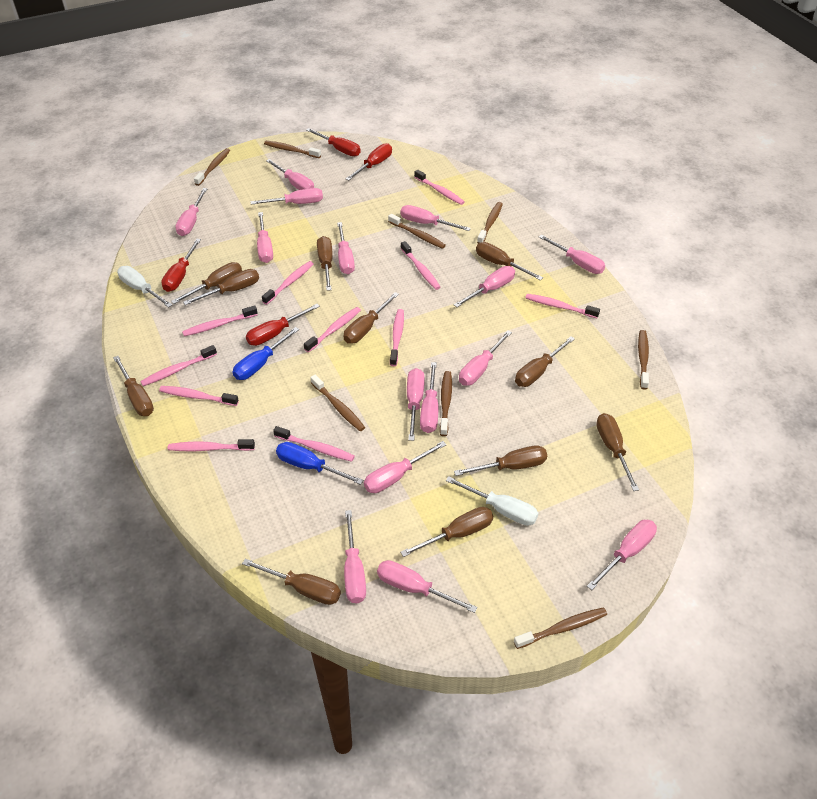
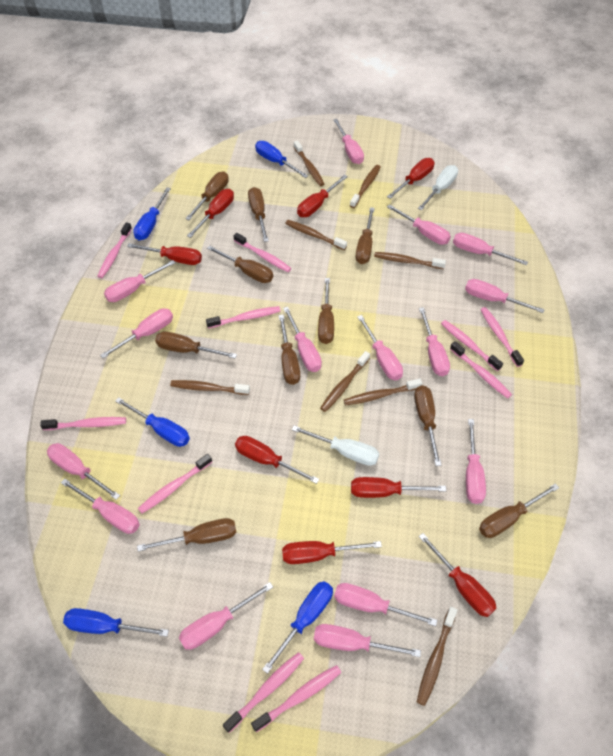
blue screwdriver: [233,327,299,380] [276,442,363,485] = 2 -> [63,608,169,637] [115,397,190,447] [133,187,171,241] [255,141,308,178] [262,581,333,674] = 5
brown screwdriver: [113,356,154,416] [171,262,242,304] [183,269,259,305] [242,559,341,605] [317,236,333,291] [344,292,399,344] [401,507,493,557] [454,445,547,476] [476,242,543,281] [515,336,575,387] [596,413,639,491] = 11 -> [137,518,237,552] [155,331,237,359] [185,172,229,220] [207,245,273,283] [248,187,269,242] [279,315,300,385] [318,278,334,344] [355,207,375,264] [414,385,441,466] [479,483,559,538] = 10
pink toothbrush: [140,345,217,386] [159,386,239,406] [167,439,255,451] [182,305,258,336] [262,261,314,305] [273,426,355,462] [304,307,361,352] [390,309,404,366] [401,241,440,290] [414,170,465,205] [525,294,600,318] = 11 -> [40,417,126,430] [98,222,132,278] [138,454,212,513] [206,306,280,328] [223,652,304,733] [234,233,291,272] [251,665,341,732] [441,320,503,371] [450,341,512,399] [480,307,524,367] = 10
red screwdriver: [161,239,201,292] [246,304,320,346] [306,128,361,156] [346,143,392,181] = 4 -> [127,243,202,265] [187,189,234,238] [235,436,319,484] [282,541,382,564] [297,175,348,217] [351,477,446,498] [387,158,434,199] [419,533,496,617] = 8

